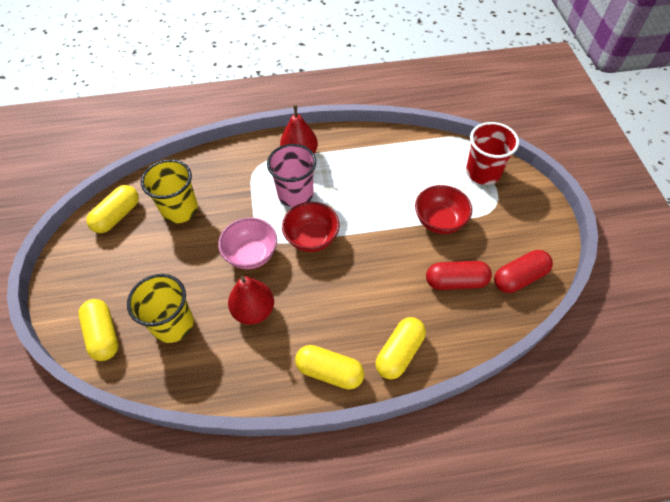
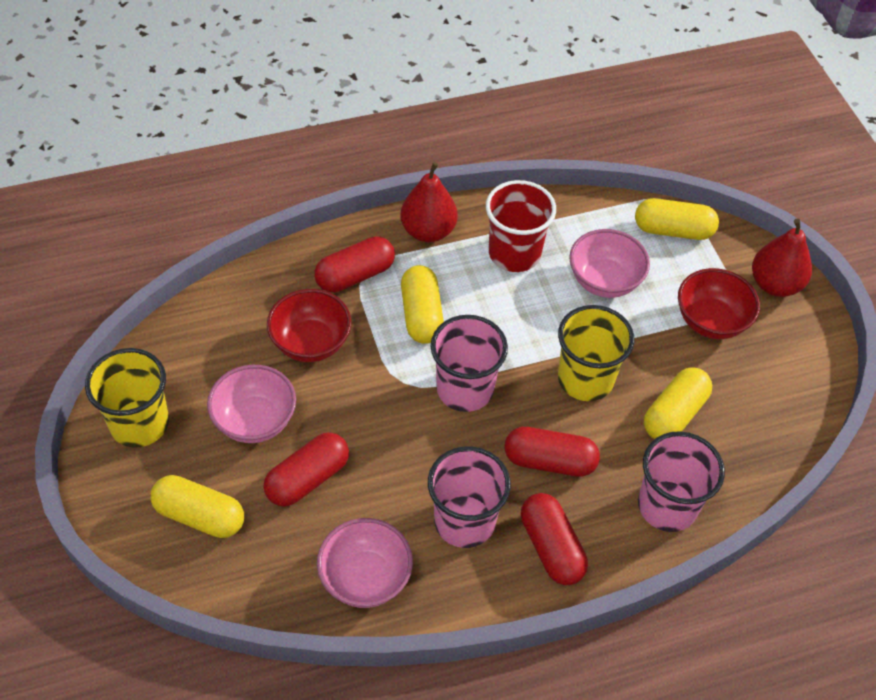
pink bowl: [218,218,277,269] = 1 -> [207,365,296,443] [317,518,413,608] [569,229,650,298] = 3
pink cup: [267,144,316,207] = 1 -> [428,446,511,548] [431,315,508,412] [638,431,725,532] = 3
red capsule: [426,261,492,290] [494,250,553,293] = 2 -> [263,432,349,507] [314,236,395,292] [505,427,600,477] [521,493,588,585] = 4

